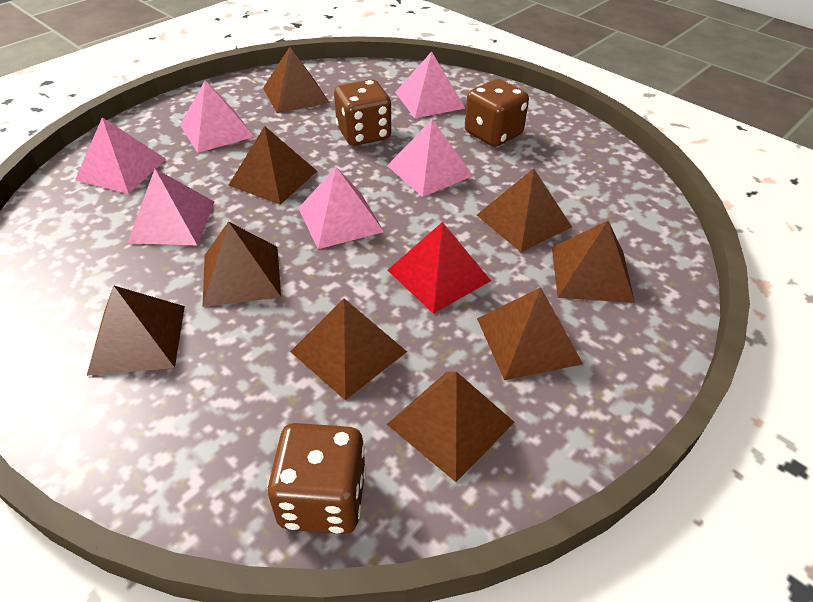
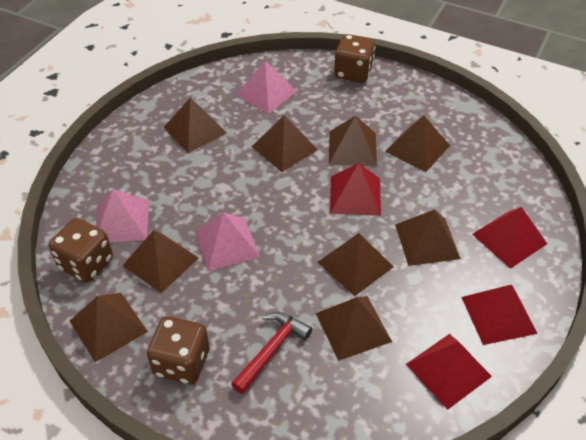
pink pyramid: [75,117,166,194] [127,169,214,245] [180,81,254,153] [299,167,384,249] [387,120,473,197] [395,52,465,118] = 6 -> [96,189,149,243] [195,212,260,271] [236,60,297,114] = 3
red hammer: none = 0 -> [231,312,312,394] = 1
red pyramid: [388,222,491,314] = 1 -> [330,163,381,216] [406,334,492,410] [461,285,538,345] [472,207,547,269] = 4

